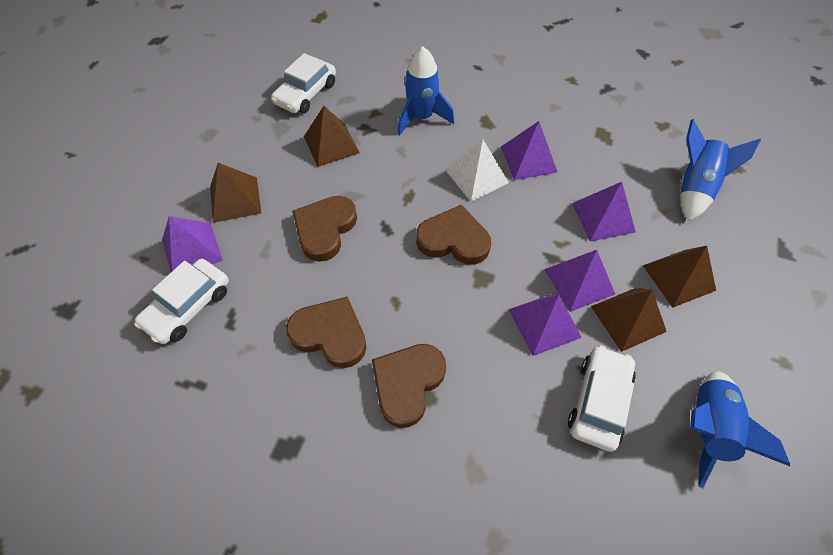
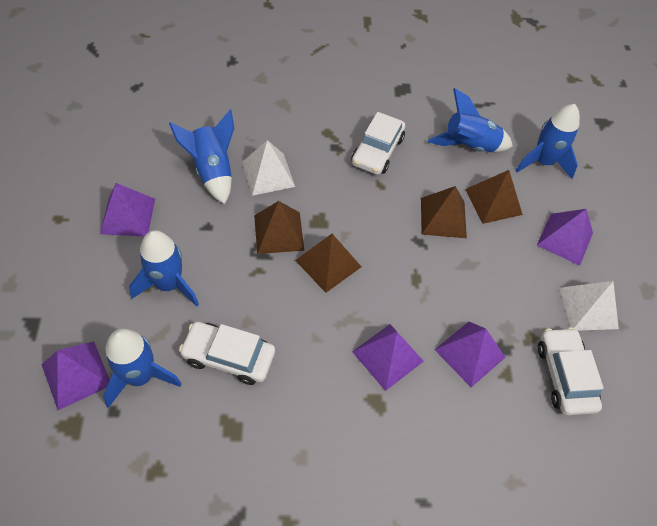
blue rocket: [398,46,454,136] [681,119,761,221] [690,371,790,488] = 3 -> [103,329,182,408] [129,230,199,307] [169,109,234,204] [428,88,513,152] [515,104,580,179] = 5
brown heart: [286,296,366,368] [292,196,357,262] [372,344,446,428] [416,205,491,265] = 4 -> none = 0
white pyramid: [446,139,509,202] = 1 -> [242,140,295,196] [560,281,619,331] = 2

